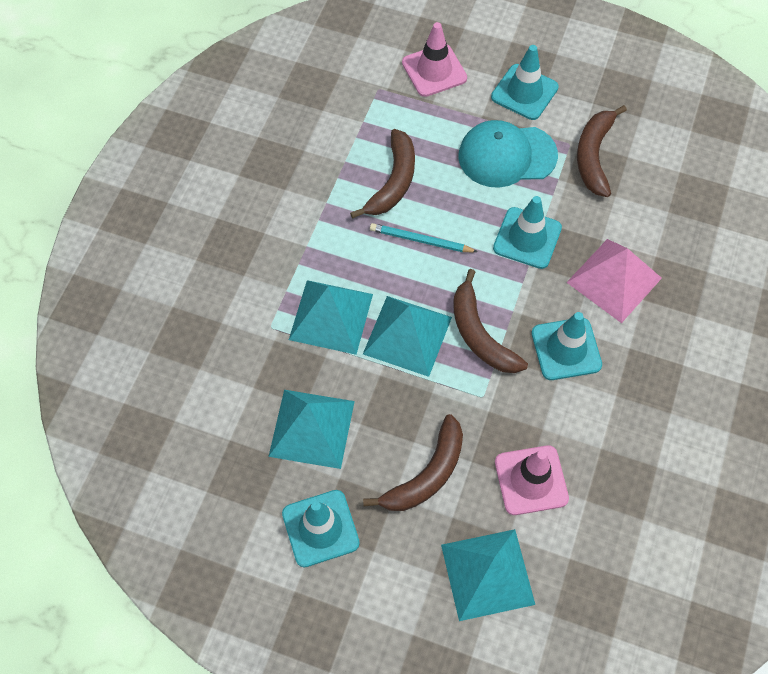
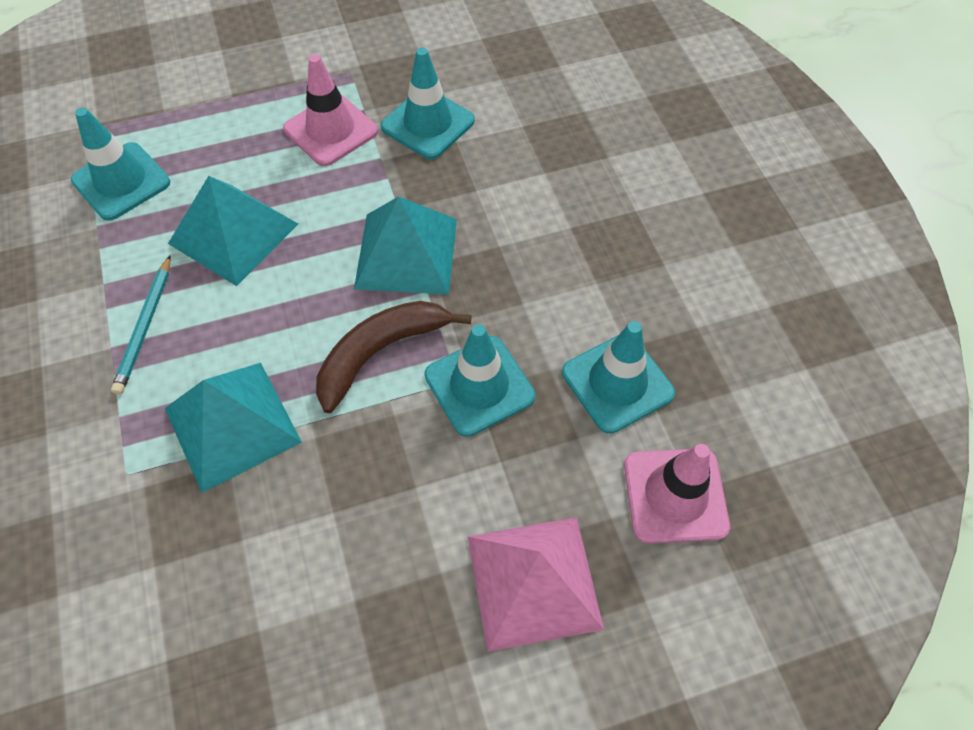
brown banana: [350,129,415,219] [363,414,463,511] [453,269,528,373] [577,105,627,197] = 4 -> [316,301,472,413] = 1
turquoise cap: [458,120,558,188] = 1 -> none = 0
turquoise pyramid: [268,390,355,469] [289,280,373,355] [363,296,452,377] [441,529,535,621] = 4 -> [165,363,302,493] [168,176,298,286] [354,196,457,295] = 3

